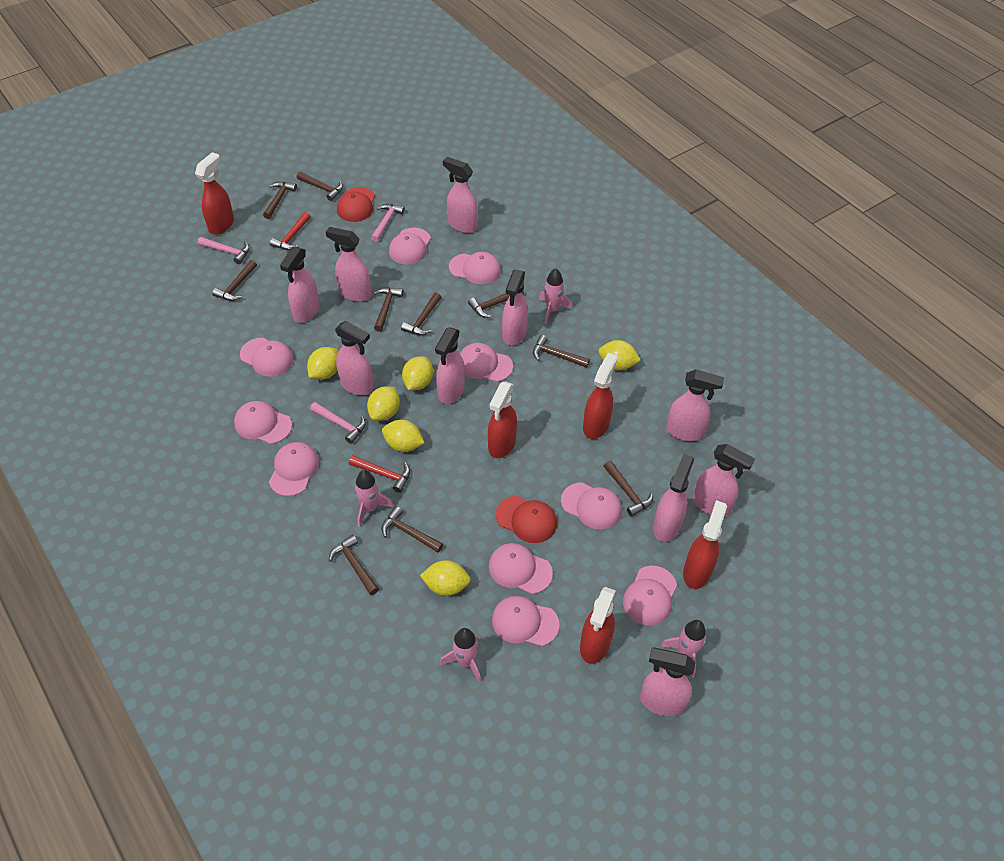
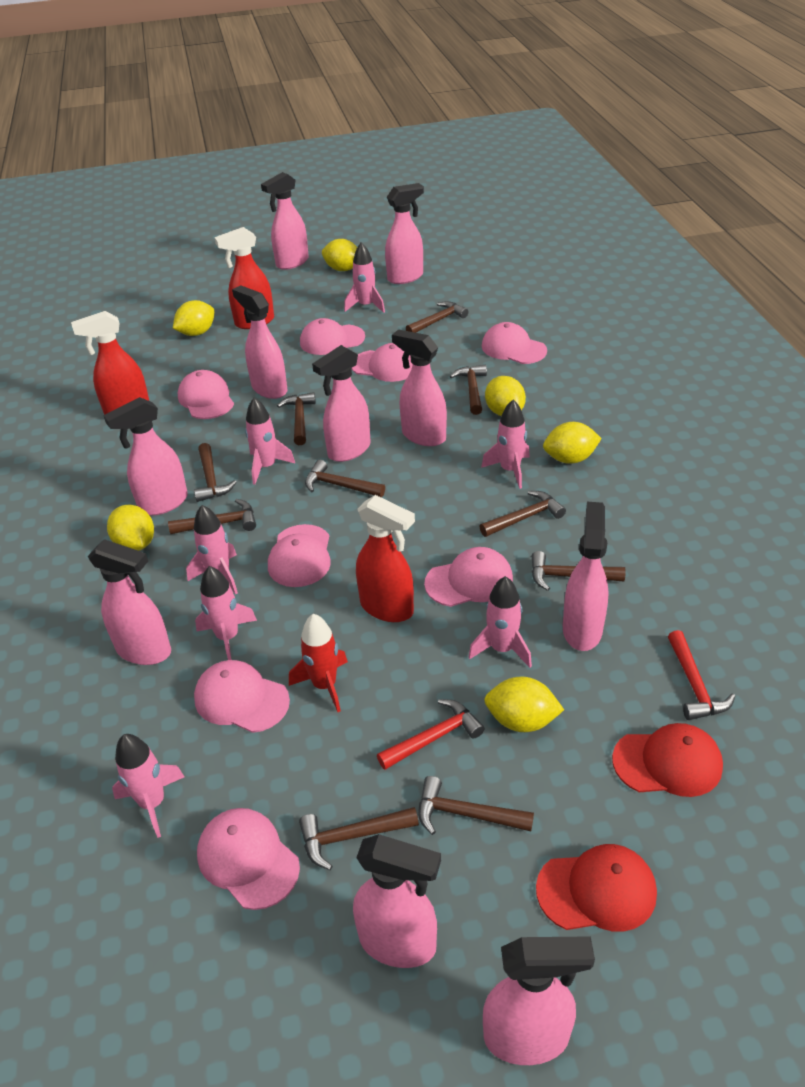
pink cap: [234,401,292,444] [240,338,294,377] [269,442,319,496] [389,228,431,265] [449,252,501,284] [460,343,513,382] [489,543,553,594] [492,596,559,646] [561,482,622,530] [623,566,677,625] = 10 -> [178,370,234,419] [194,660,290,733] [197,808,300,910] [268,524,331,587] [300,318,365,355] [351,343,412,382] [424,547,513,607] [482,322,547,364] = 8
pink hammer: [198,237,250,264] [310,402,366,444] [371,204,405,242] = 3 -> none = 0
pink rocket: [354,470,393,527] [440,628,481,683] [539,268,572,324] [661,620,706,678] = 4 -> [112,734,185,838] [186,505,238,595] [195,566,257,660] [245,398,295,485] [344,242,385,313] [469,576,532,668] [481,400,530,489] = 7
red rocket: none = 0 -> [289,614,348,712] = 1
red spray bottle: [195,152,234,235] [488,381,517,458] [580,587,616,664] [583,353,618,439] [683,500,727,589] = 5 -> [71,311,149,415] [214,227,274,329] [356,495,415,622] = 3

